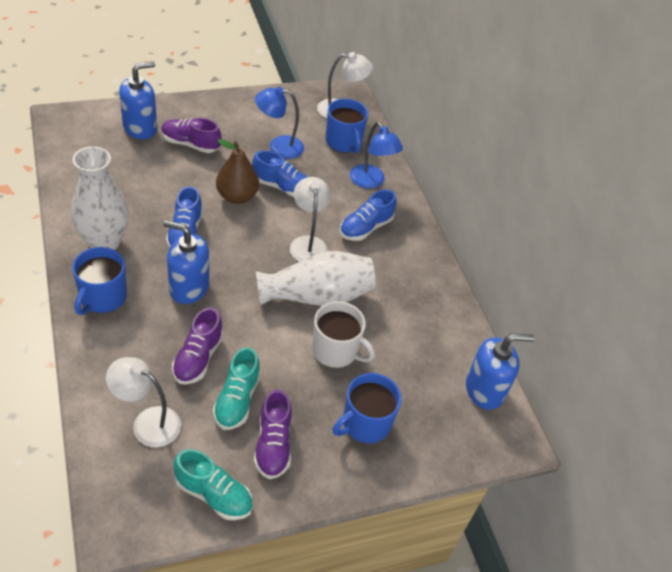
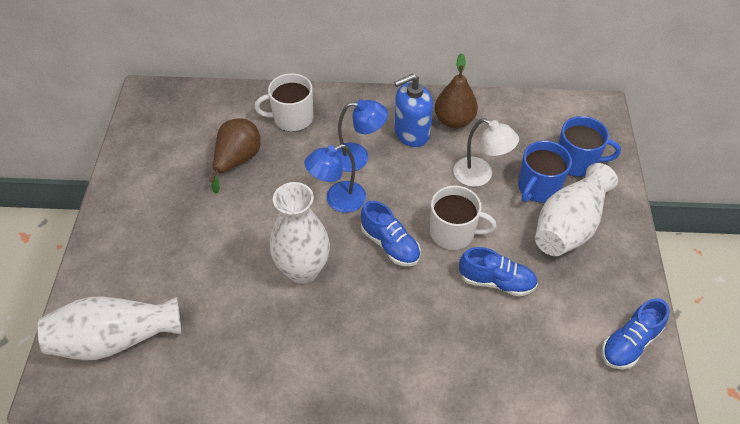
blue mug: [72,247,127,315] [325,99,368,153] [333,373,402,443] = 3 -> [518,140,572,202] [558,116,621,177] = 2
blue soap dispenser: [119,61,157,139] [163,220,209,304] [466,334,535,410] = 3 -> [394,73,433,147] = 1
brown pear: [216,139,259,204] = 1 -> [210,118,261,194] [435,53,478,128] = 2
purple shoe: [161,118,222,153] [172,307,223,384] [254,389,292,479] = 3 -> none = 0
turquoise shoe: [174,449,253,520] [213,347,261,430] = 2 -> none = 0
white lamp: [106,357,181,447] [290,177,331,262] [317,52,373,118] = 3 -> [453,118,519,187] = 1
white mug: [312,301,375,368] = 1 -> [254,73,313,132] [430,185,496,250] = 2
white vase: [71,146,129,250] [256,251,375,306] = 2 -> [38,296,181,360] [270,182,330,284] [535,163,618,256] = 3

